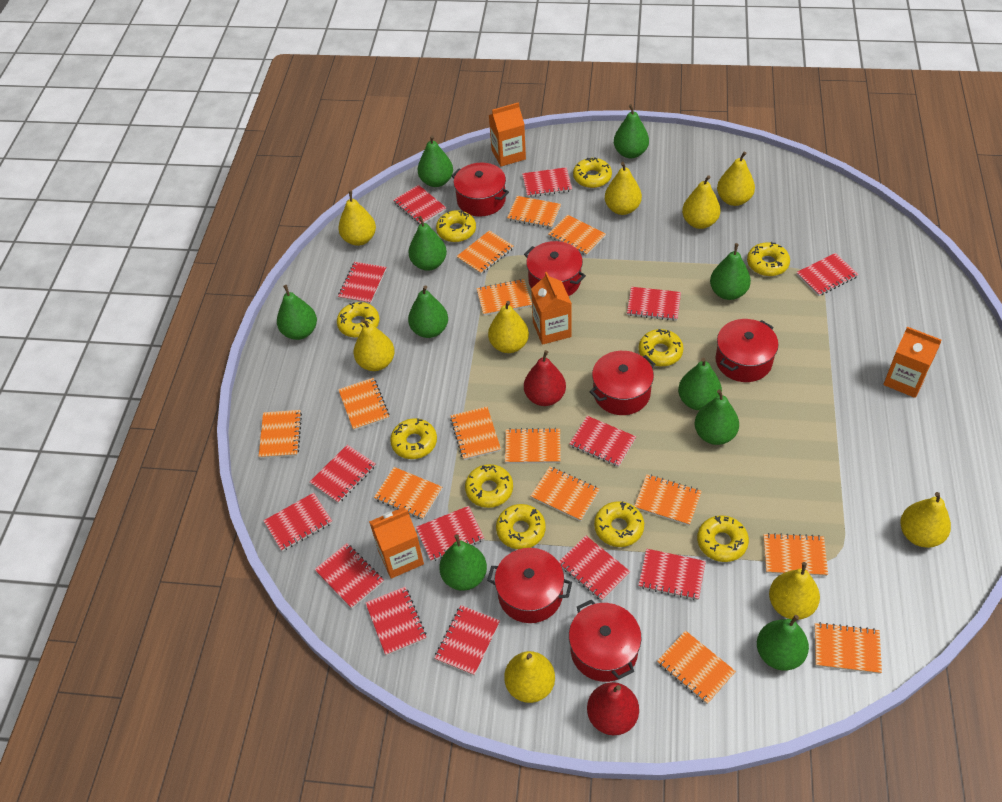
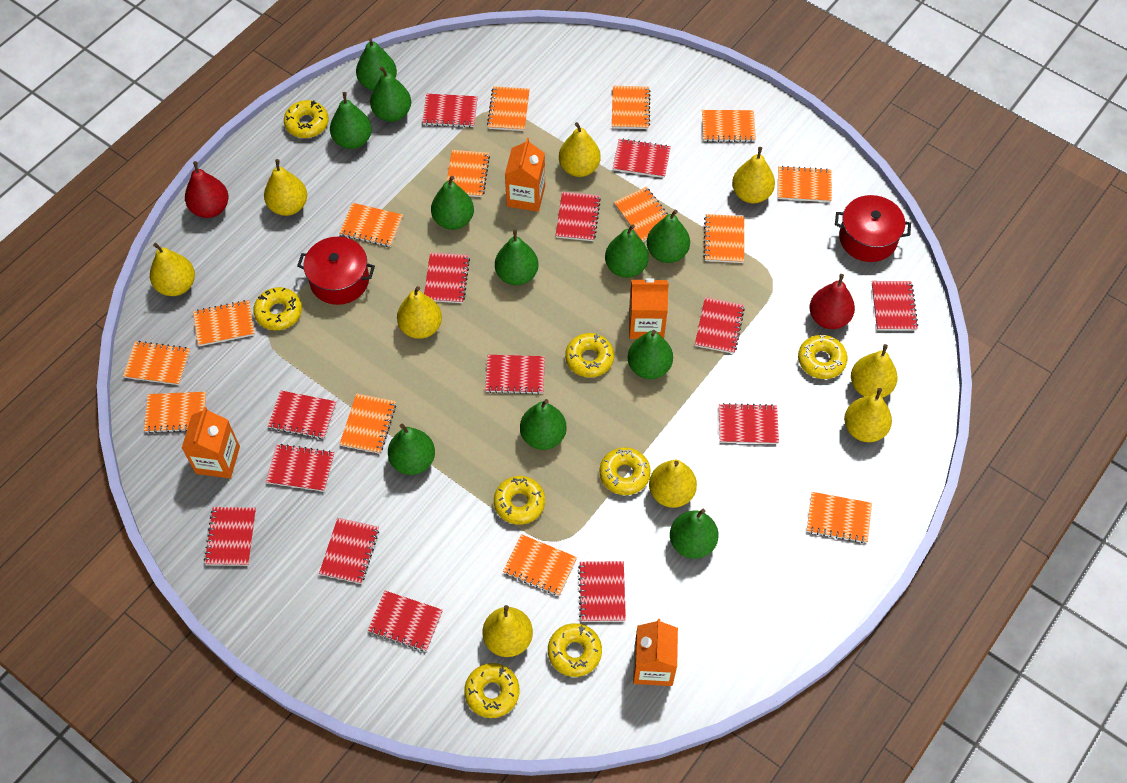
green pear: [277,285,317,340] [408,216,447,271] [408,285,448,338] [418,135,453,187] [439,534,487,591] [614,104,649,158] [678,358,722,410] [695,389,739,445] [710,243,751,300] [757,615,809,671] = 10 -> [330,92,372,149] [356,38,397,91] [370,67,411,122] [388,424,435,475] [431,176,474,230] [495,229,539,285] [520,399,567,450] [605,224,649,278] [628,330,673,379] [647,209,690,263] [670,509,718,559] = 11
red pot: [451,163,509,217] [487,548,572,623] [524,241,586,296] [569,599,641,682] [590,351,655,415] [715,319,778,382] = 6 -> [297,237,375,305] [835,195,911,262] = 2
yellow donut: [337,302,379,338] [390,418,437,459] [436,210,476,242] [465,464,513,508] [496,504,546,549] [573,158,612,188] [594,501,644,547] [639,329,684,366] [697,515,749,562] [747,242,790,276] = 10 -> [253,287,302,330] [284,100,329,138] [464,663,520,718] [494,476,545,525] [548,623,602,677] [565,333,614,377] [600,447,651,495] [798,335,848,379] = 8

